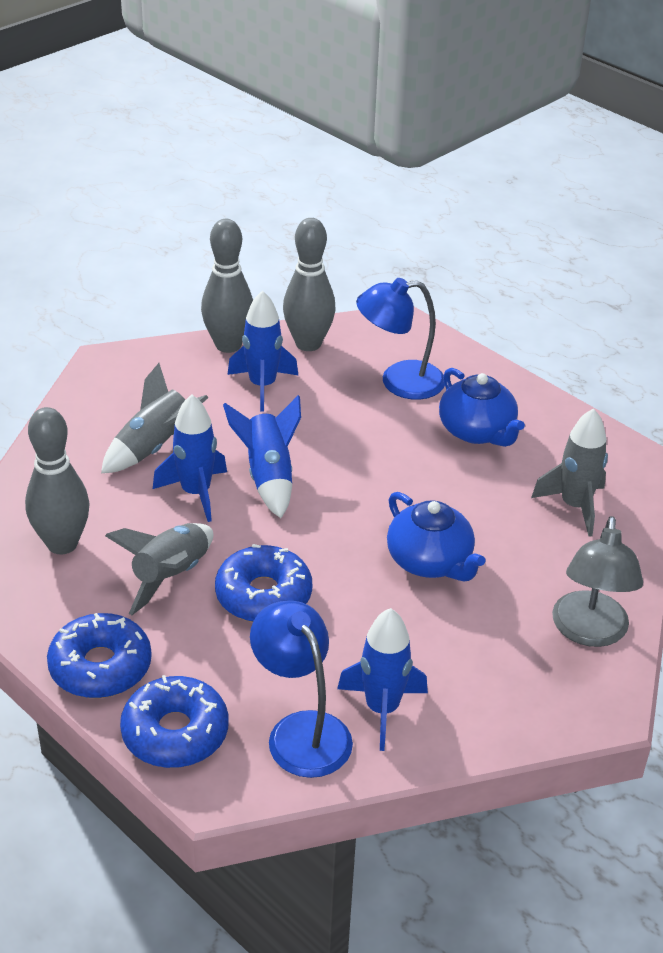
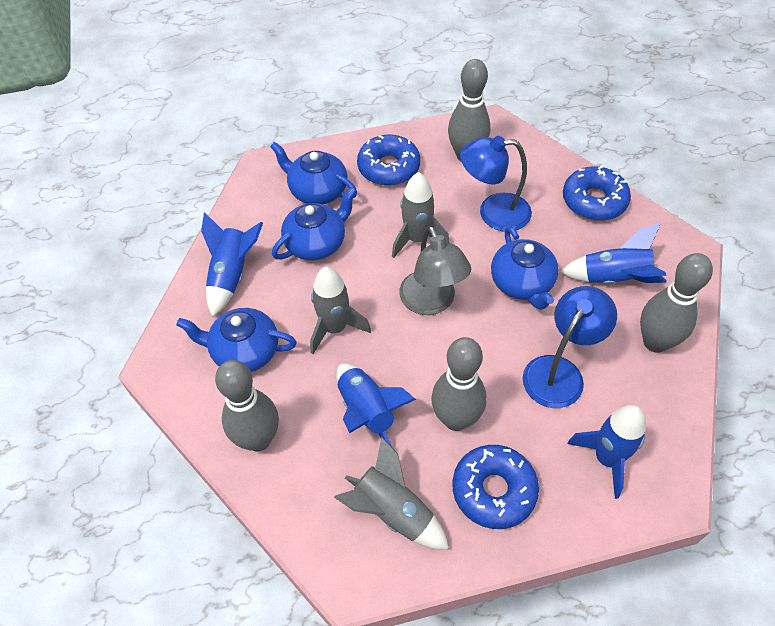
blue teapot: [387,492,485,581] [439,368,525,447] = 2 -> [176,308,297,372] [270,142,357,204] [272,187,356,260] [491,226,559,310] = 4
grey bowling pin: [25,407,89,554] [201,219,253,353] [283,218,336,351] = 3 -> [215,360,279,451] [431,337,487,431] [448,59,491,161] [640,253,713,353] = 4

